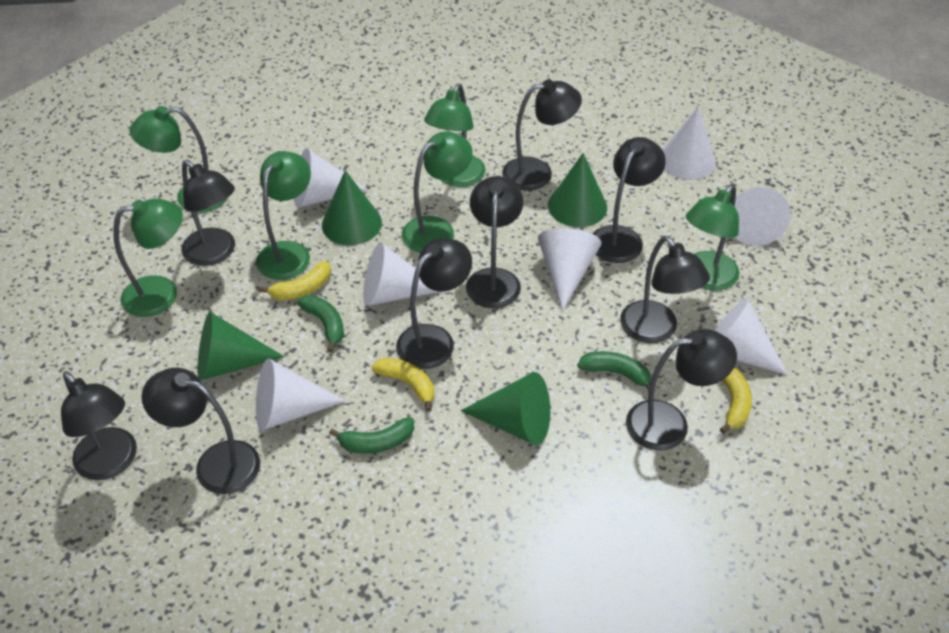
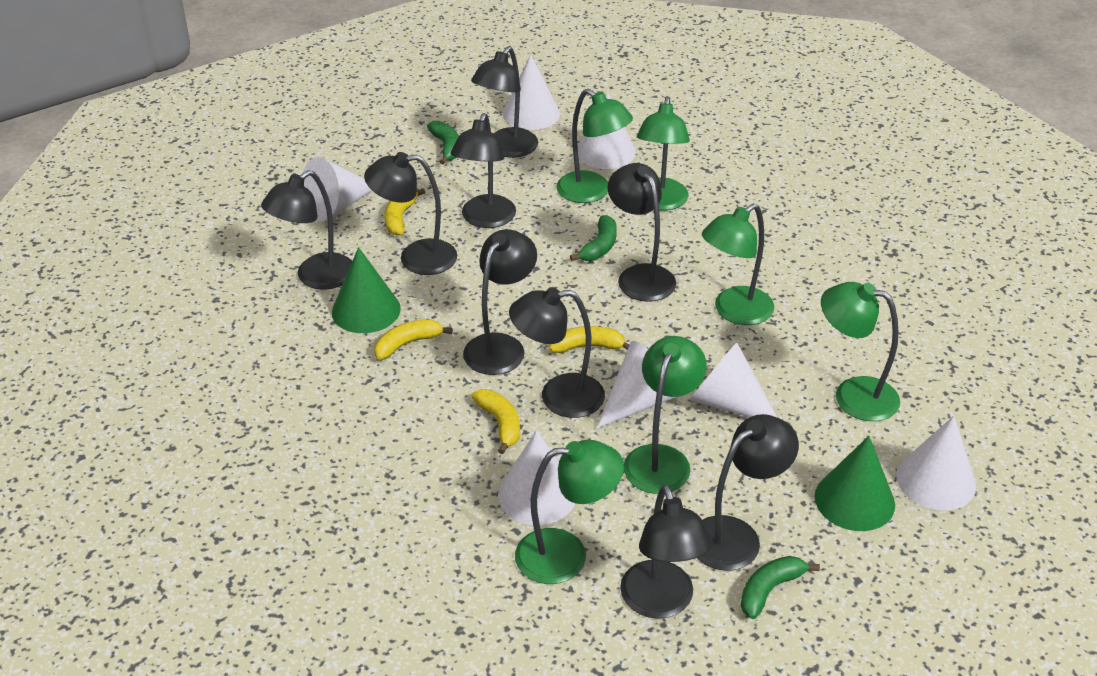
green cone: [197,312,285,381] [322,170,382,245] [460,372,550,445] [548,153,607,227] = 4 -> [332,247,401,333] [815,436,895,531] = 2
yellow banana: [259,261,331,301] [371,358,434,412] [720,368,752,434] = 3 -> [374,319,453,360] [384,188,425,236] [471,389,520,454] [549,326,630,353] = 4

